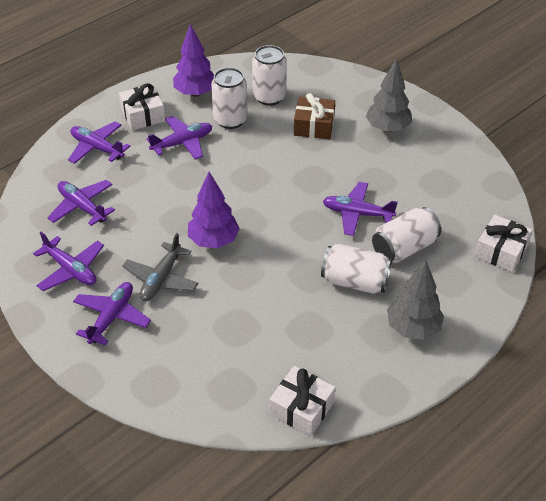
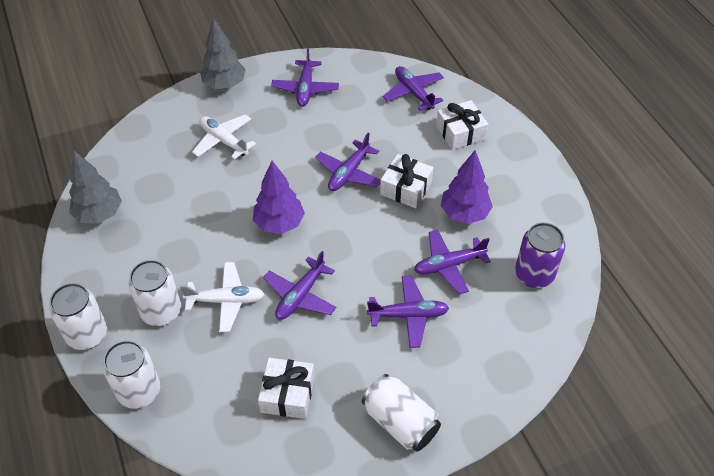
brown gift: [294,93,335,139] = 1 -> none = 0
grey plane: [122,233,199,301] = 1 -> none = 0
purple can: none = 0 -> [515,223,565,288] = 1
white plane: none = 0 -> [180,262,265,332] [192,114,256,160] = 2

